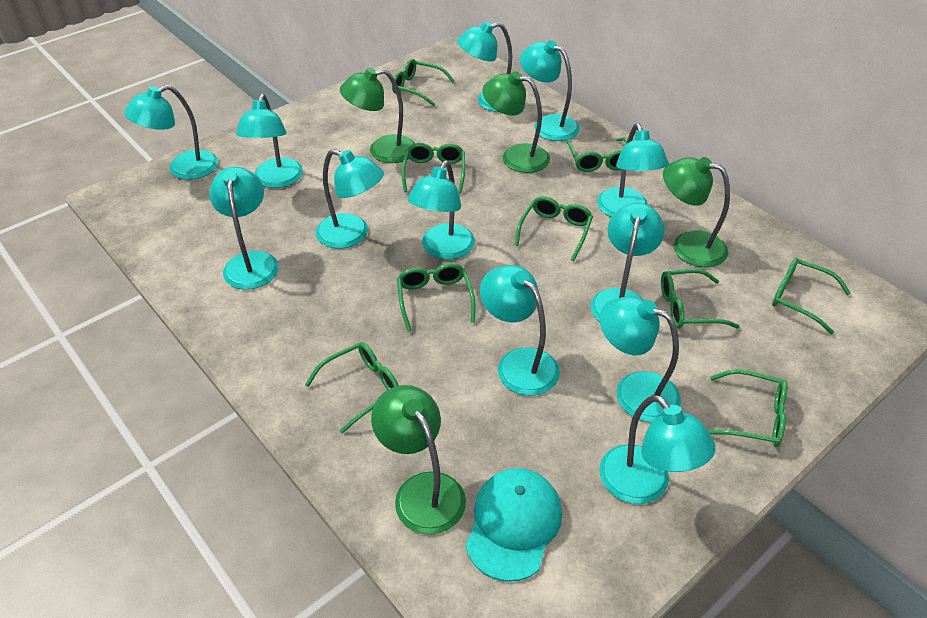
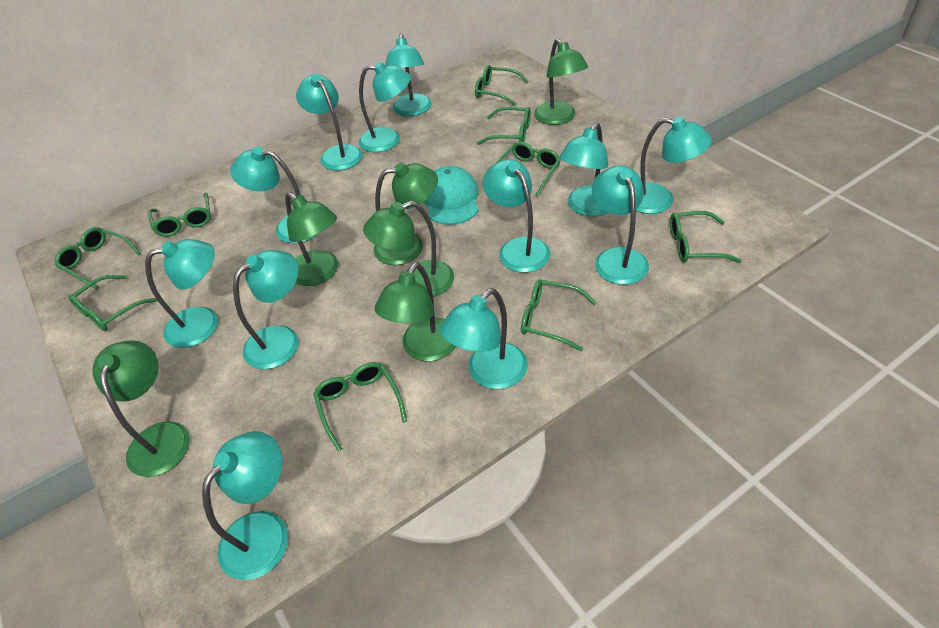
green lamp: [340,68,415,163] [371,385,466,535] [482,71,550,173] [663,157,730,267] = 4 -> [92,340,190,477] [285,192,338,286] [363,201,454,297] [374,162,438,265] [375,263,456,361] [534,39,588,125] = 6

